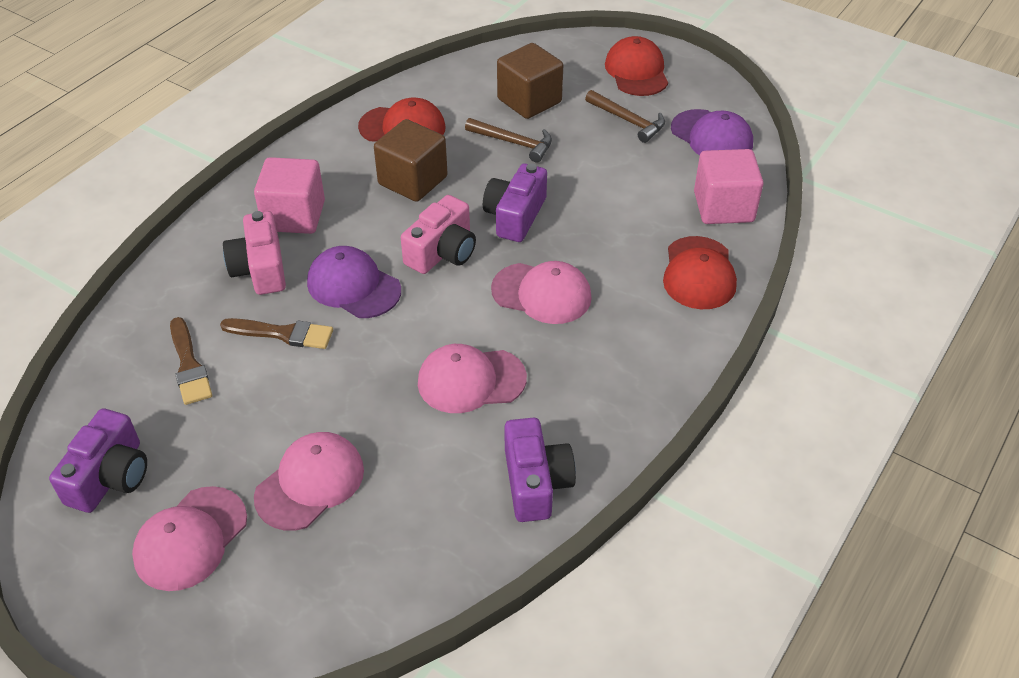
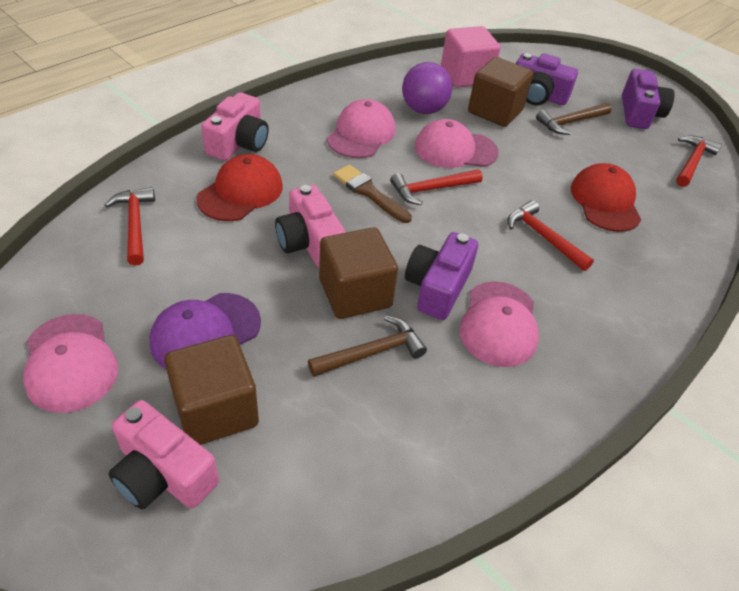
brown brush: [170,317,212,405] [220,318,333,349] = 2 -> [333,164,412,223] = 1
brown cube: [374,119,448,202] [497,43,563,119] = 2 -> [164,335,259,445] [319,227,398,319] [468,57,533,127] = 3
pink camera: [223,211,286,295] [401,195,476,274] = 2 -> [108,400,219,510] [201,92,269,161] [275,185,346,267] = 3
pink cube: [254,157,325,234] [694,149,763,224] = 2 -> [441,26,501,87] = 1
purple ball: none = 0 -> [402,62,452,114] = 1
purple cap: [307,246,401,318] [671,109,753,156] = 2 -> [149,293,261,369] = 1
red cap: [358,98,445,142] [605,36,668,96] [663,236,737,309] = 3 -> [196,154,283,221] [571,163,641,232] = 2
red hammer: none = 0 -> [105,187,155,266] [390,169,483,205] [507,200,594,271] [676,135,722,187] = 4

